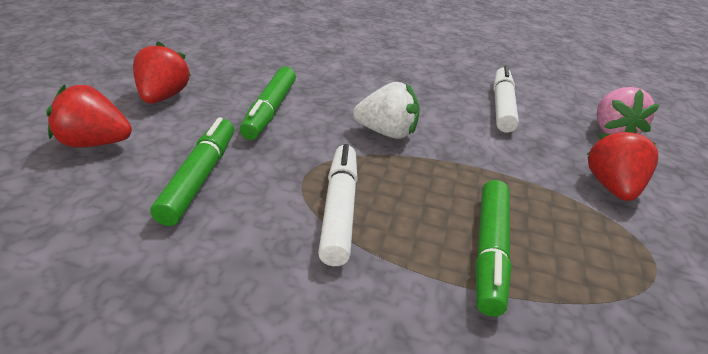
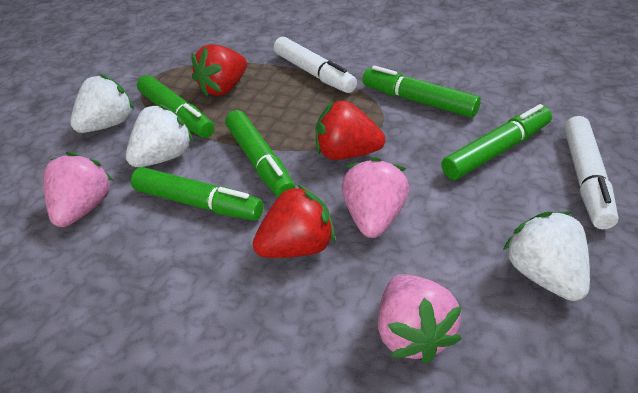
green marker: [151,117,234,226] [240,67,296,140] [475,180,512,317] = 3 -> [131,167,264,221] [137,75,214,138] [225,110,295,197] [362,66,481,118] [441,104,552,180] = 5
pink strawberry: [597,87,659,134] = 1 -> [43,152,113,227] [341,157,409,238] [378,274,461,364] = 3
white strawberry: [353,82,420,139] = 1 -> [70,74,134,133] [126,104,194,167] [503,211,590,301] = 3

